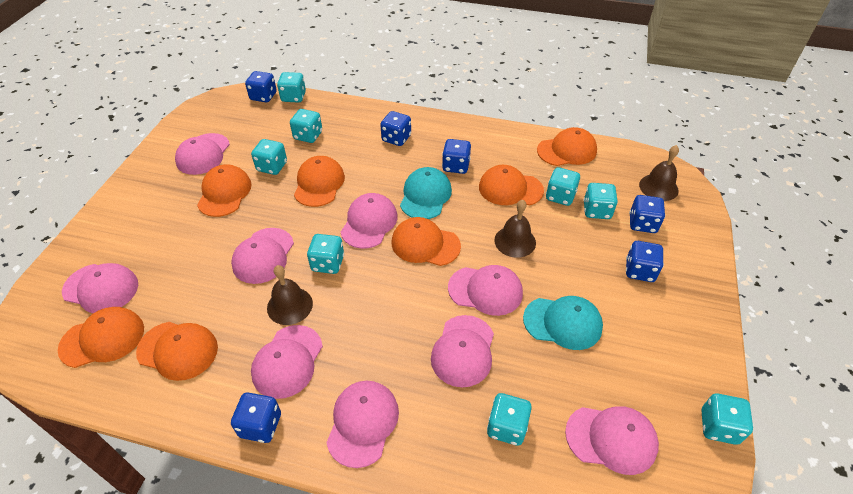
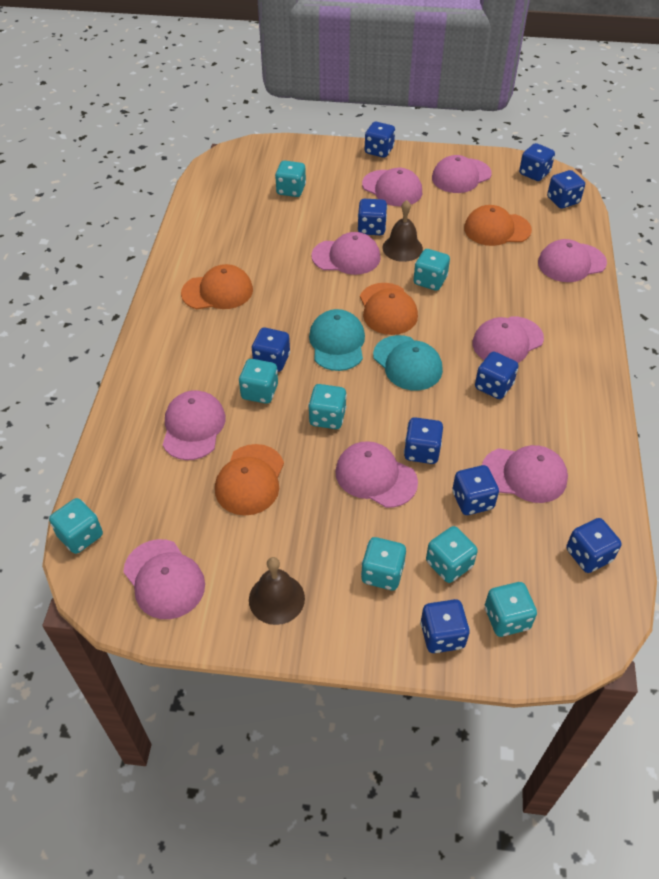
blue dice: [231,393,281,443] [245,71,277,102] [380,111,411,146] [442,139,471,174] [626,241,664,282] [629,195,665,233] = 6 -> [252,328,290,372] [358,199,387,235] [365,122,395,158] [404,417,443,464] [420,599,470,653] [452,465,499,515] [475,352,518,399] [519,143,555,181] [547,170,585,209] [566,518,622,573] = 10
brown bell: [267,265,313,325] [494,200,536,258] [639,145,679,201] = 3 -> [249,557,305,625] [382,200,423,262] = 2
orange cap: [58,307,144,368] [136,322,218,381] [197,164,251,217] [294,156,345,207] [392,217,461,266] [479,165,544,205] [537,127,597,166] = 7 -> [181,264,253,309] [215,444,284,516] [360,283,418,335] [464,205,532,246] = 4

